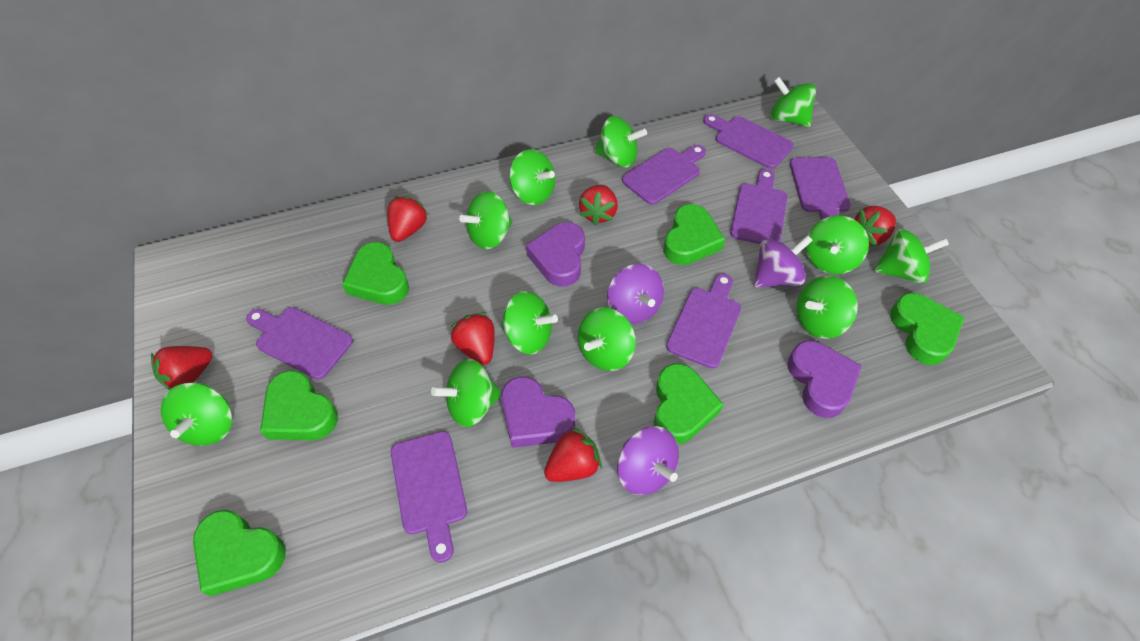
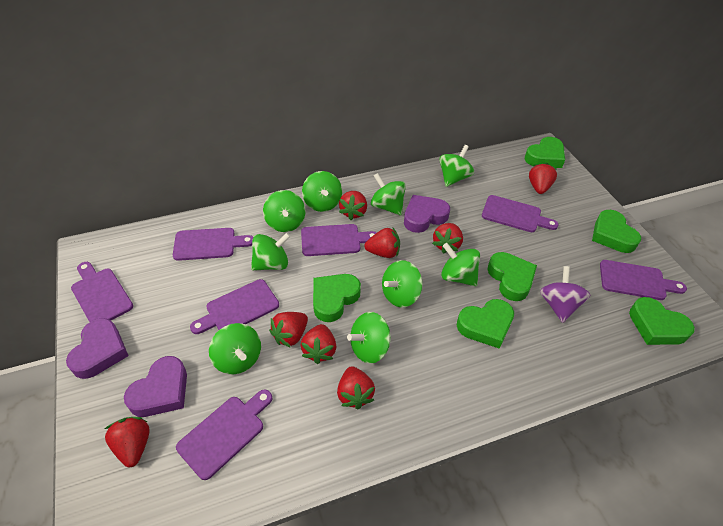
green spinning top: [161,382,232,446] [431,359,501,427] [459,191,513,249] [501,291,558,354] [509,149,555,205] [578,307,636,371] [594,116,647,167] [771,77,816,127] [796,276,858,339] [806,216,869,274] [874,229,949,283] = 11 -> [209,323,261,374] [251,233,291,271] [263,190,305,232] [302,171,342,212] [347,312,391,364] [371,173,406,215] [382,260,423,308] [439,145,474,187] [441,243,480,286] = 9
purple spinning top: [607,264,664,324] [617,426,679,495] [754,235,813,288] = 3 -> [540,266,591,323] = 1
red strawberry: [151,346,212,390] [387,196,429,242] [450,312,495,365] [544,427,602,482] [579,185,618,226] [854,206,896,246] = 6 -> [105,417,150,467] [269,312,308,348] [301,324,337,364] [337,366,375,409] [339,191,367,220] [364,228,400,258] [432,223,463,254] [529,163,557,194] = 8

